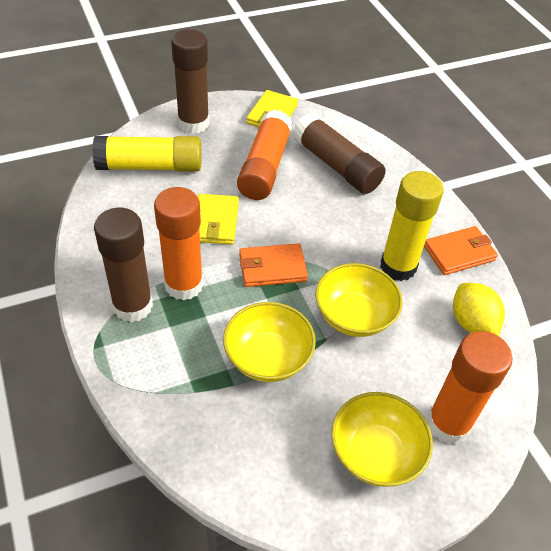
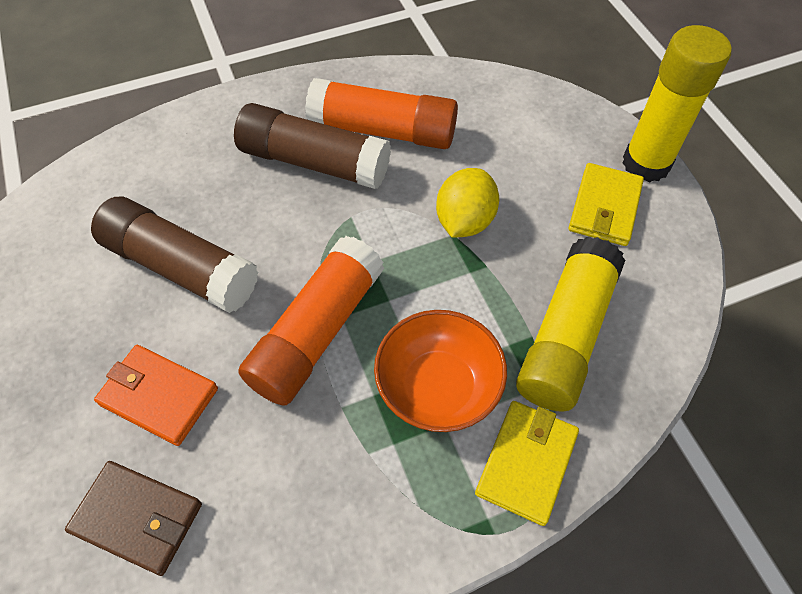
brown glue stick: [94,208,153,322] [171,29,209,134] [293,113,386,194] = 3 -> [91,197,258,313] [234,103,391,189] = 2
brown wallet: none = 0 -> [65,461,202,576] = 1
orange bowl: none = 0 -> [374,310,507,432] = 1
orange glue stick: [154,187,203,301] [237,110,293,200] [427,331,512,444] = 3 -> [238,236,384,406] [305,78,458,149] = 2
orange wallet: [239,243,308,287] [424,226,498,275] = 2 -> [94,345,218,446] = 1
yellow bowl: [223,302,316,382] [315,263,403,337] [331,392,433,487] = 3 -> none = 0

